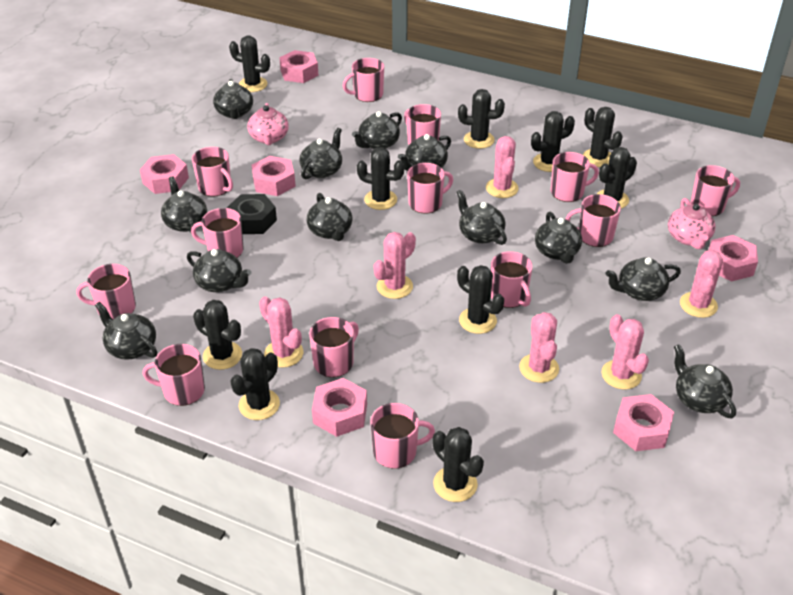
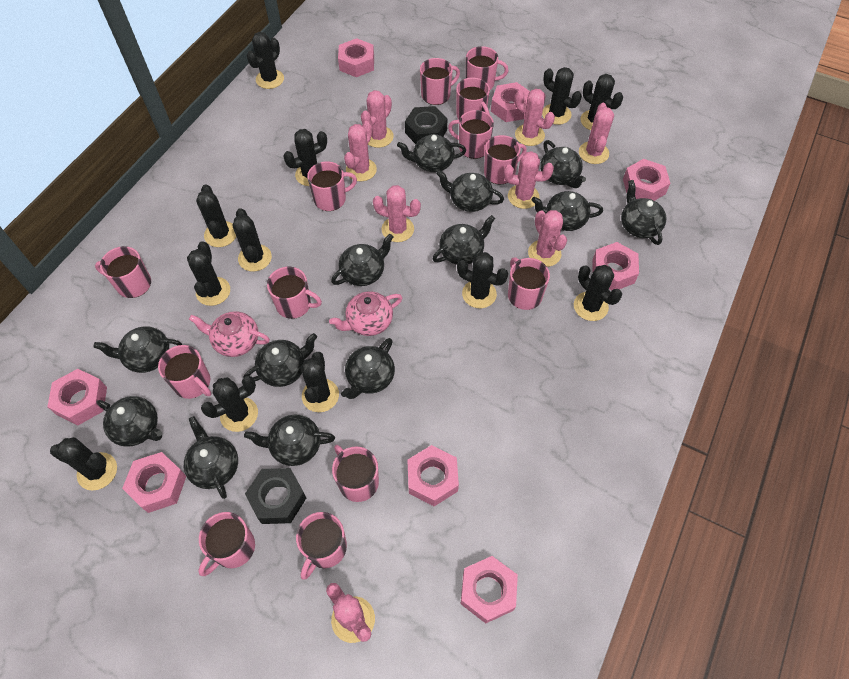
black cactus: [193,300,242,370] [229,36,270,92] [230,348,280,420] [357,147,404,210] [432,427,484,502] [457,265,504,334] [458,89,505,149] [531,111,575,172] [583,107,623,167] [597,147,637,209] = 10 -> [50,437,117,491] [187,241,230,306] [196,184,236,247] [201,376,258,432] [233,208,272,272] [247,32,284,89] [283,129,327,186] [301,352,339,412] [457,252,508,308] [542,67,582,125] [574,265,622,321] [580,74,623,130] = 12
black nut: [227,194,277,234] = 1 -> [245,468,306,524] [405,106,447,144] = 2
black teapot: [95,302,157,360] [161,176,207,234] [187,249,251,292] [213,79,253,119] [299,128,342,179] [307,193,352,241] [352,111,402,149] [398,134,451,171] [457,190,507,245] [535,212,582,264] [606,257,681,301] [674,344,736,418] = 12 -> [93,326,182,373] [97,396,162,447] [184,416,238,499] [243,333,317,387] [244,415,335,466] [331,234,393,286] [341,338,395,399] [397,134,466,172] [433,215,495,265] [436,170,504,212] [532,191,603,231] [540,140,586,188] [621,180,666,245] = 13
pink cactus: [259,296,303,368] [374,232,416,299] [486,136,519,198] [519,312,559,383] [601,314,649,389] [680,250,723,318] = 6 -> [326,583,375,643] [344,121,377,181] [361,90,394,148] [373,185,421,242] [504,151,554,209] [515,89,555,146] [528,210,567,267] [579,103,614,164] = 8
pink nut: [140,154,189,194] [252,156,296,196] [279,50,318,83] [312,378,367,437] [613,394,674,451] [709,235,758,282] = 6 -> [47,369,107,425] [122,452,186,513] [338,38,374,77] [407,445,459,506] [461,556,518,623] [491,82,530,122] [592,242,639,290] [623,159,670,201] = 8

